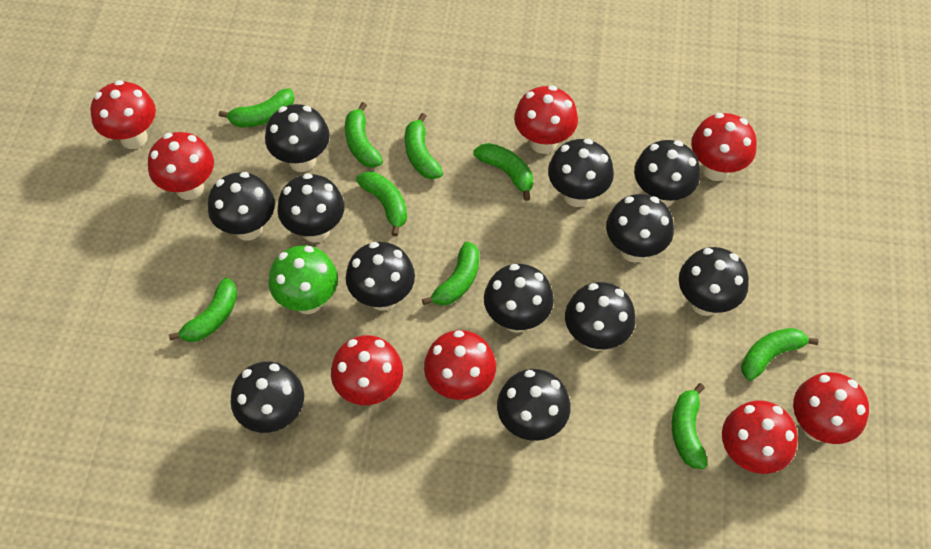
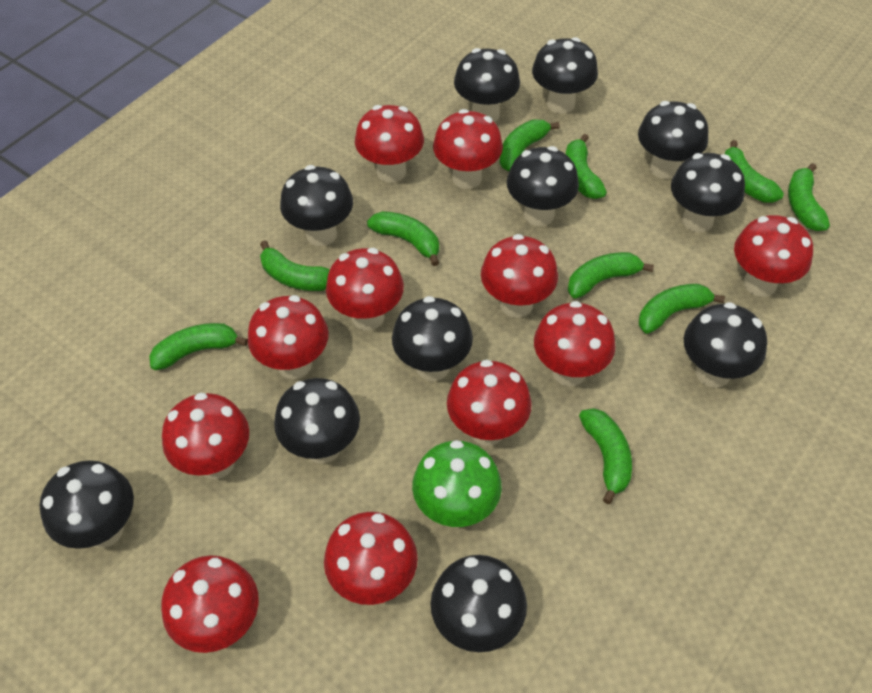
black mushroom: [208,172,275,241] [231,361,304,433] [265,104,330,172] [277,173,344,242] [346,242,415,311] [484,264,554,333] [497,369,571,441] [548,139,614,207] [565,282,636,351] [606,194,674,263] [634,140,700,207] [679,247,749,316] = 12 -> [40,460,134,549] [274,378,360,464] [280,165,353,246] [392,296,473,381] [430,555,527,652] [454,48,520,122] [507,146,579,226] [532,37,598,114] [638,101,709,179] [671,153,745,232] [684,302,767,388] = 11
green banana: [169,278,237,342] [219,88,294,127] [345,102,383,168] [356,171,407,236] [405,113,443,179] [422,241,479,306] [474,143,533,201] [672,383,708,469] [741,328,818,381] = 9 -> [149,323,248,370] [260,240,330,291] [367,211,439,266] [500,119,560,171] [566,134,607,199] [568,252,654,298] [579,408,632,504] [639,284,725,334] [725,140,784,203] [788,163,830,231] = 10
red mushroom: [91,80,156,149] [148,132,214,200] [331,335,403,405] [424,330,496,400] [514,85,578,154] [691,113,757,181] [722,400,798,474] [793,372,869,444] = 8 -> [161,555,259,653] [162,393,249,479] [248,295,329,379] [324,512,418,605] [326,248,404,330] [355,105,424,183] [433,109,503,189] [447,360,532,446] [481,234,558,318] [534,301,616,386] [734,215,813,297] = 11

